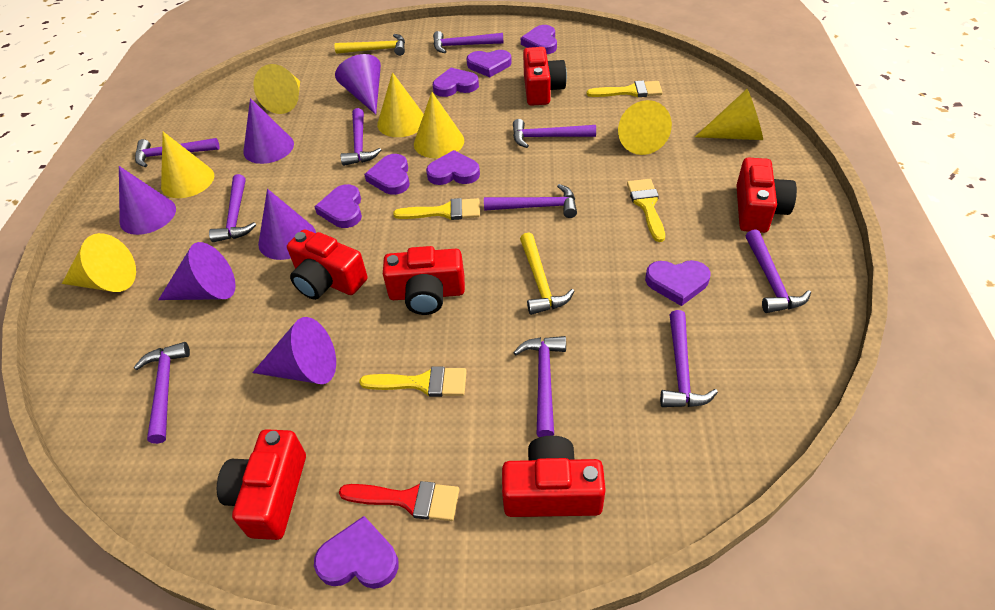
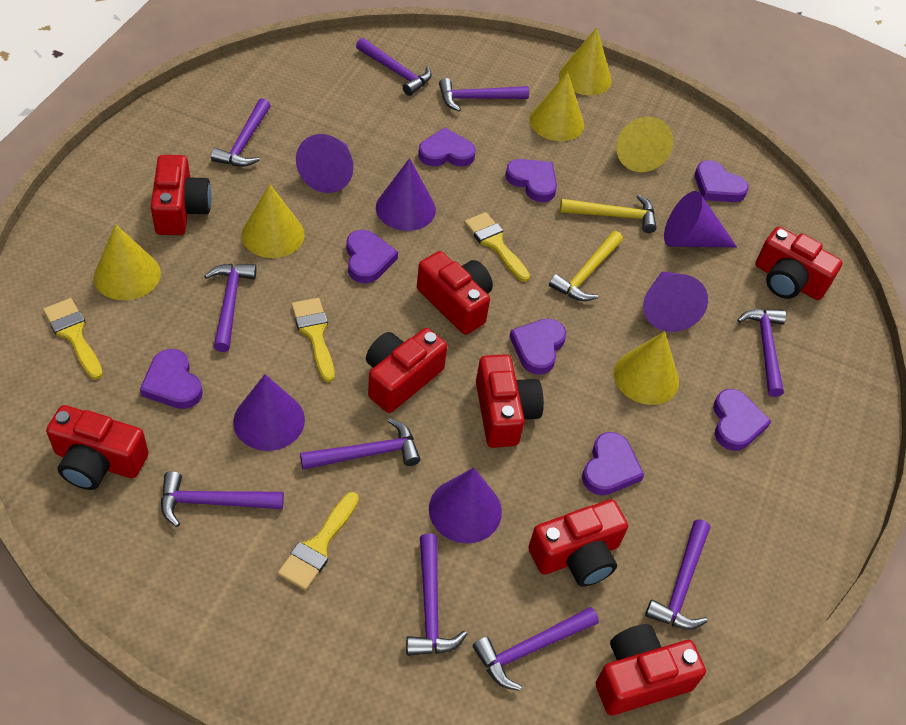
red brush: [339,481,459,521] = 1 -> none = 0
red camera: [217,429,306,540] [287,229,367,300] [383,246,465,315] [502,436,606,517] [523,47,567,106] [736,158,797,233] = 6 -> [46,405,149,490] [151,155,212,235] [366,328,447,413] [417,251,493,335] [476,354,544,448] [528,499,628,587] [595,624,706,715] [755,227,842,300] = 8
yellow cone: [62,233,136,292] [161,132,214,198] [253,64,300,114] [377,72,424,137] [414,92,464,158] [618,100,672,155] [695,89,763,140] = 7 -> [94,224,161,300] [242,184,305,258] [529,72,584,141] [559,28,612,95] [614,331,679,405] [616,117,673,172] = 6

